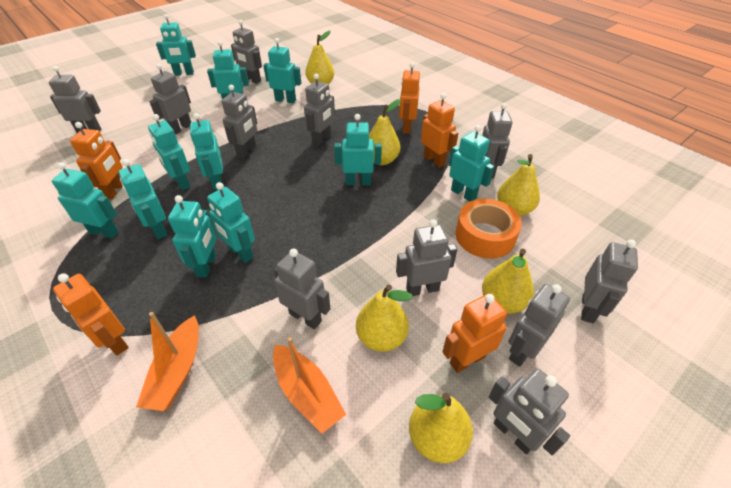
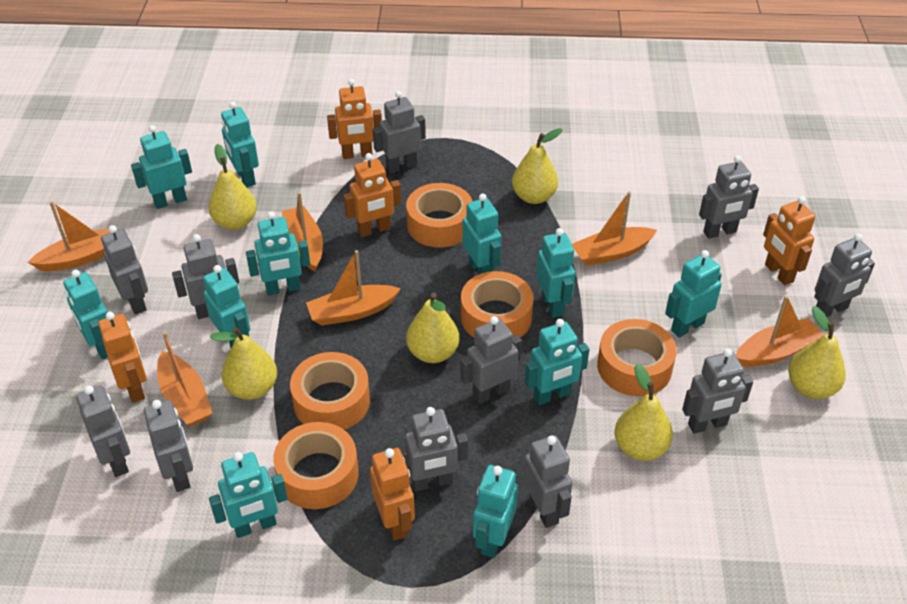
orange boat: [136,312,199,411] [273,337,346,433] = 2 -> [28,201,111,271] [157,332,212,426] [282,192,323,272] [306,250,401,326] [572,191,657,266] [736,296,824,367] = 6
orange tape: [456,199,522,259] = 1 -> [273,422,359,509] [290,352,370,430] [406,183,473,247] [461,271,534,337] [597,319,677,396] = 5

